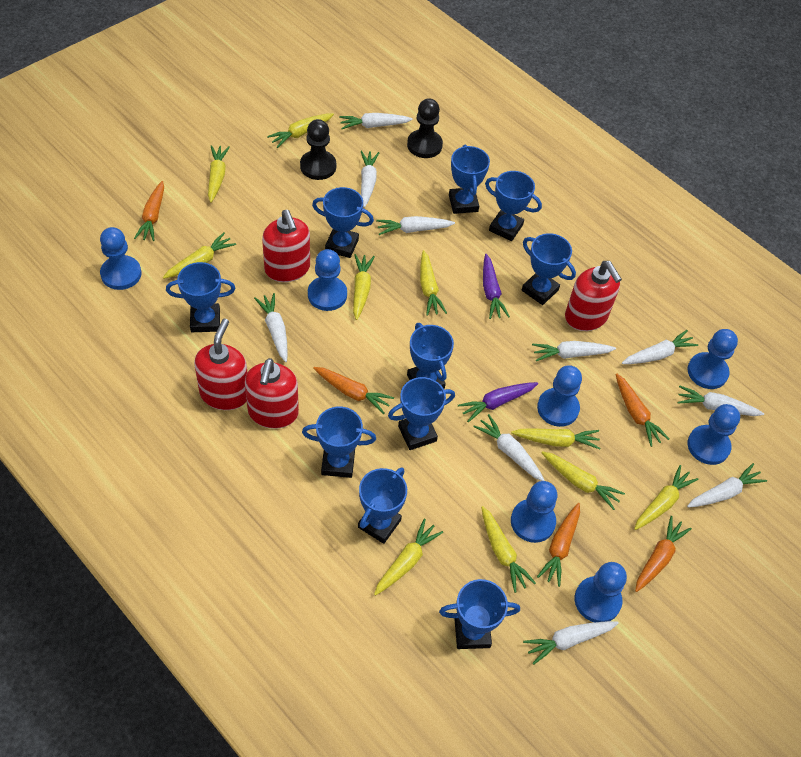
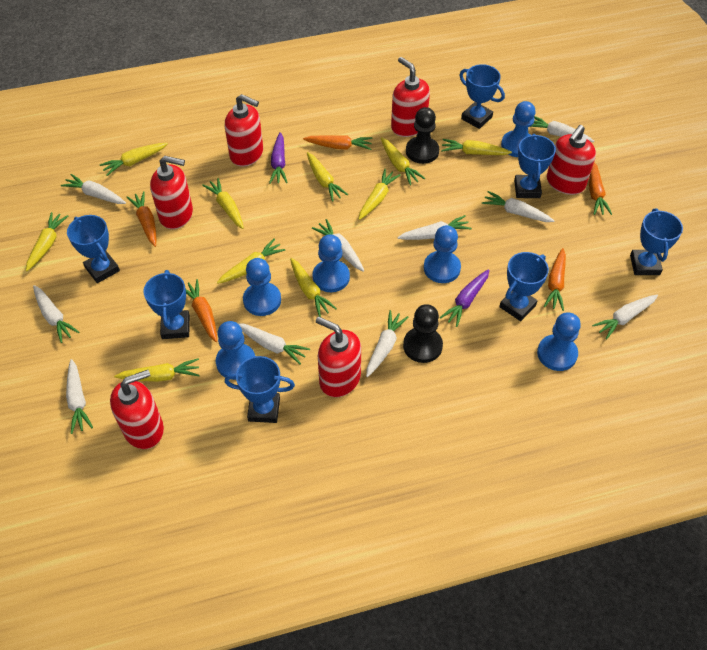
blue pawn: [100,227,141,290] [308,249,347,311] [511,481,557,543] [537,365,582,427] [575,562,627,623] [687,329,738,389] [688,404,740,465] = 7 -> [216,321,255,380] [243,258,281,316] [312,234,350,292] [424,225,461,283] [501,101,536,157] [537,312,581,371] = 6
blue trophy: [166,262,235,332] [302,407,376,478] [312,187,374,258] [358,467,407,544] [388,377,455,450] [407,323,454,389] [439,579,520,649] [449,145,490,214] [485,171,542,241] [522,233,576,305] = 10 -> [67,215,120,283] [143,270,190,339] [225,356,295,423] [459,64,505,129] [499,252,549,321] [514,134,556,198] [630,208,683,275] = 7
red soap dispenser: [194,319,247,410] [245,358,299,429] [262,210,310,282] [565,261,622,331] = 4 -> [110,370,164,449] [150,156,193,229] [225,94,263,166] [316,317,361,397] [391,57,430,137] [547,125,596,195] = 6

